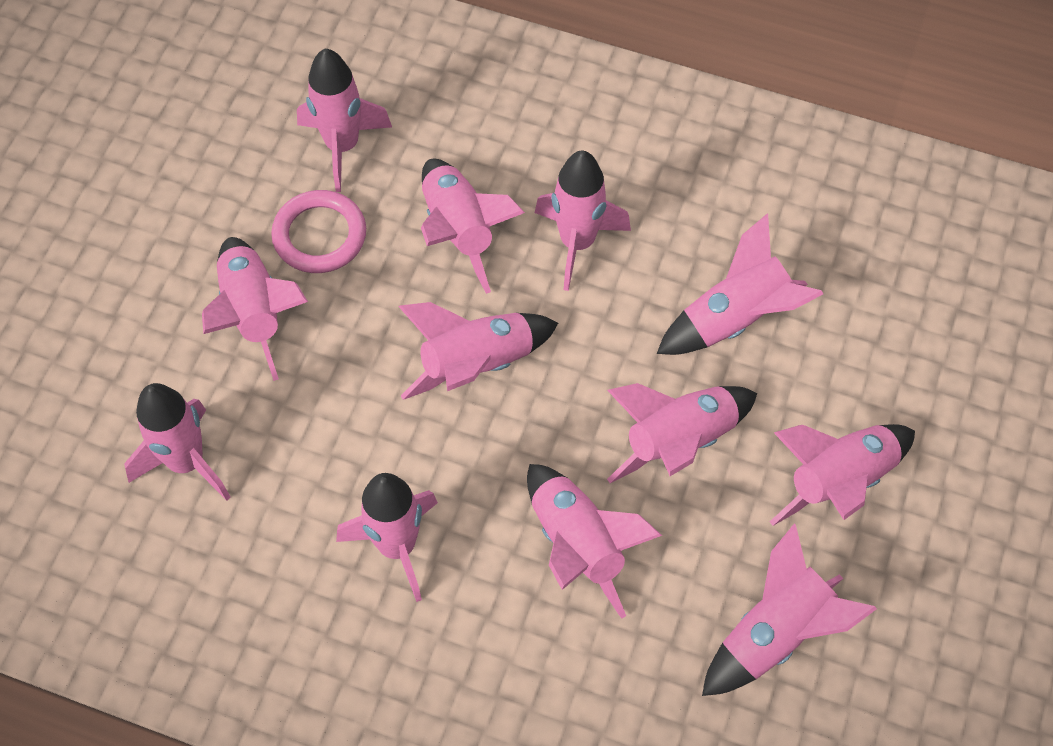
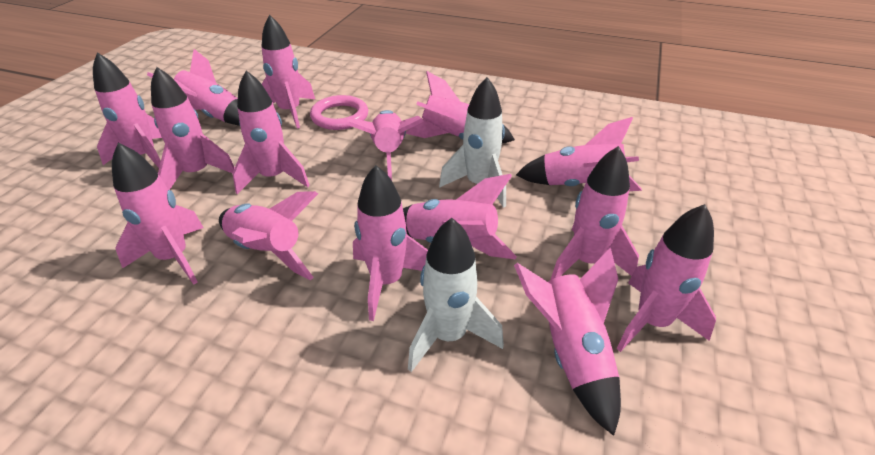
pink rocket: [124,383,230,501] [202,237,308,381] [297,49,392,192] [336,473,438,602] [398,302,558,400] [421,159,525,294] [527,464,662,619] [535,151,631,291] [607,383,757,483] [657,213,823,355] [702,524,877,696] [770,424,915,526] = 12 -> [93,52,162,168] [112,143,204,285] [147,49,240,126] [151,67,235,190] [219,191,318,280] [232,70,310,194] [262,15,315,129] [348,110,424,180] [353,165,428,321] [403,174,517,259] [406,71,515,144] [514,248,621,436] [516,117,642,191] [550,146,639,280] [617,204,716,352] = 15
white rocket: none = 0 -> [408,218,504,372] [439,77,506,208] = 2

